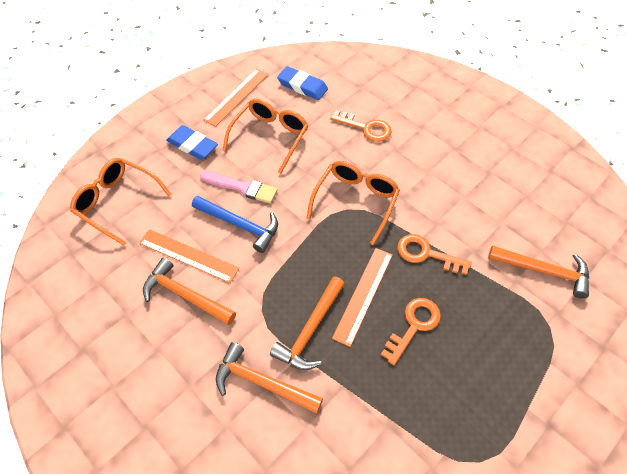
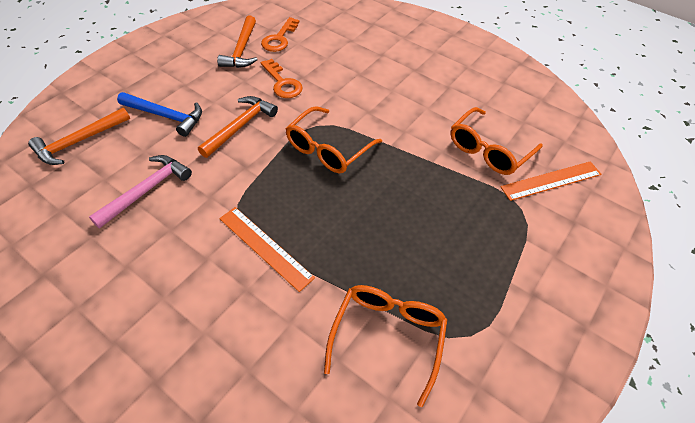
blue eraser: [166,125,218,160] [277,66,328,100] = 2 -> none = 0
orange hammer: [143,258,236,325] [216,342,323,414] [270,276,345,370] [488,246,589,299] = 4 -> [28,108,130,165] [198,96,278,158] [217,15,258,68] = 3
orange key: [330,110,392,142] [381,298,441,365] [397,234,472,275] = 3 -> [261,17,299,52] [261,59,303,98] = 2
orange ruler: [139,229,240,283] [203,69,268,127] [332,248,393,347] = 3 -> [219,207,315,292] [500,161,601,201] = 2
pink brush: [200,171,277,204] = 1 -> none = 0
pink hammer: none = 0 -> [89,155,192,228] = 1

